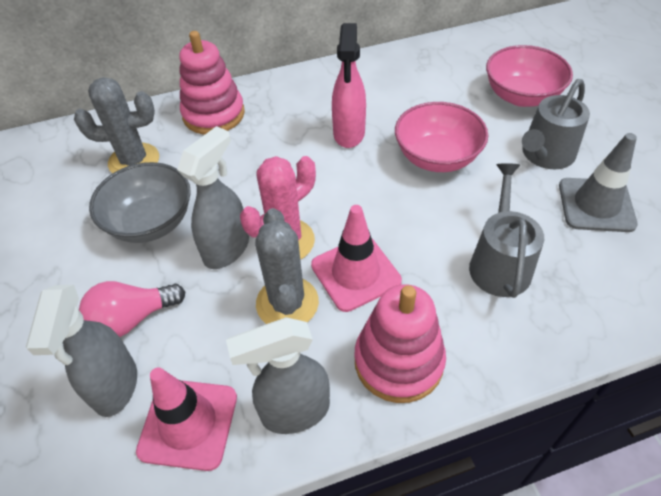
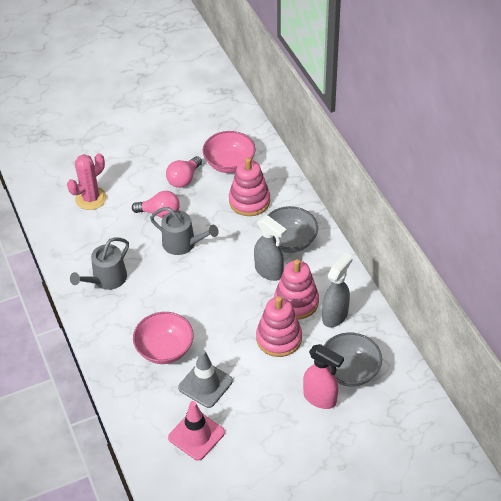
grey bowl: [89,162,191,243] = 1 -> [268,206,318,253] [324,333,382,387] = 2
grey cactus: [74,77,159,174] [255,208,319,324] = 2 -> none = 0
grey spray bottle: [26,285,137,417] [177,126,249,269] [226,317,330,434] = 3 -> [254,215,287,281] [322,253,353,327] = 2
pink light bulb: [79,281,185,337] = 1 -> [132,191,180,218] [166,156,202,188] = 2
pink stacking toy: [179,31,245,135] [355,284,446,403] = 2 -> [229,158,270,216] [256,296,302,357] [274,259,319,319] = 3
pink traffic cone: [136,367,237,471] [311,205,402,312] = 2 -> [168,401,225,461] = 1

